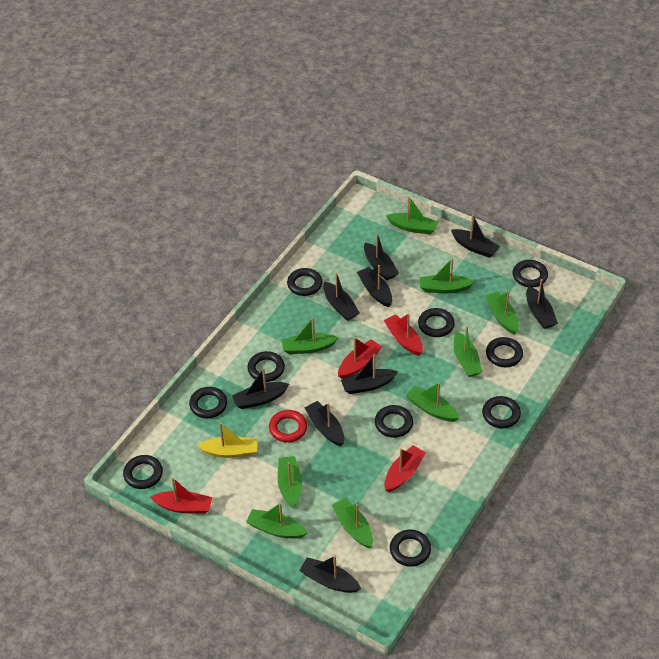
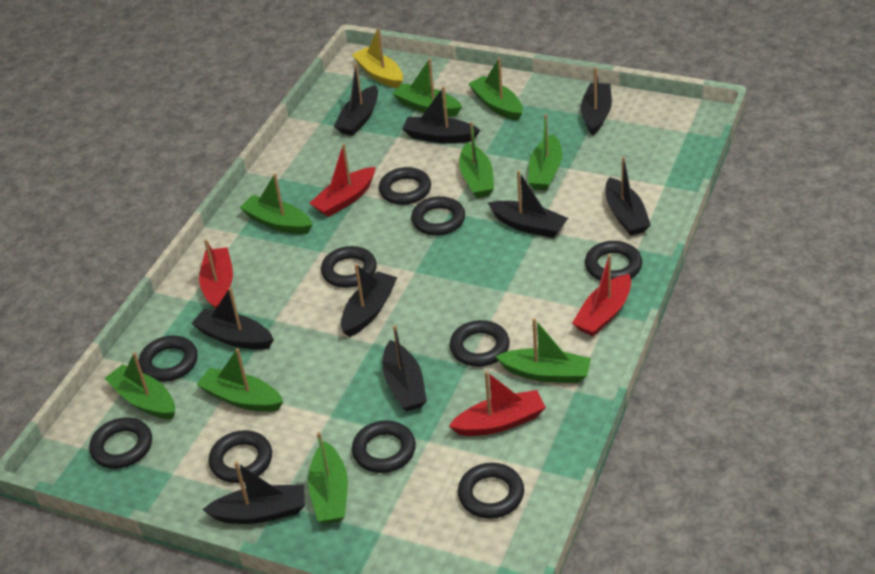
red ring: [269,410,307,442] = 1 -> none = 0

